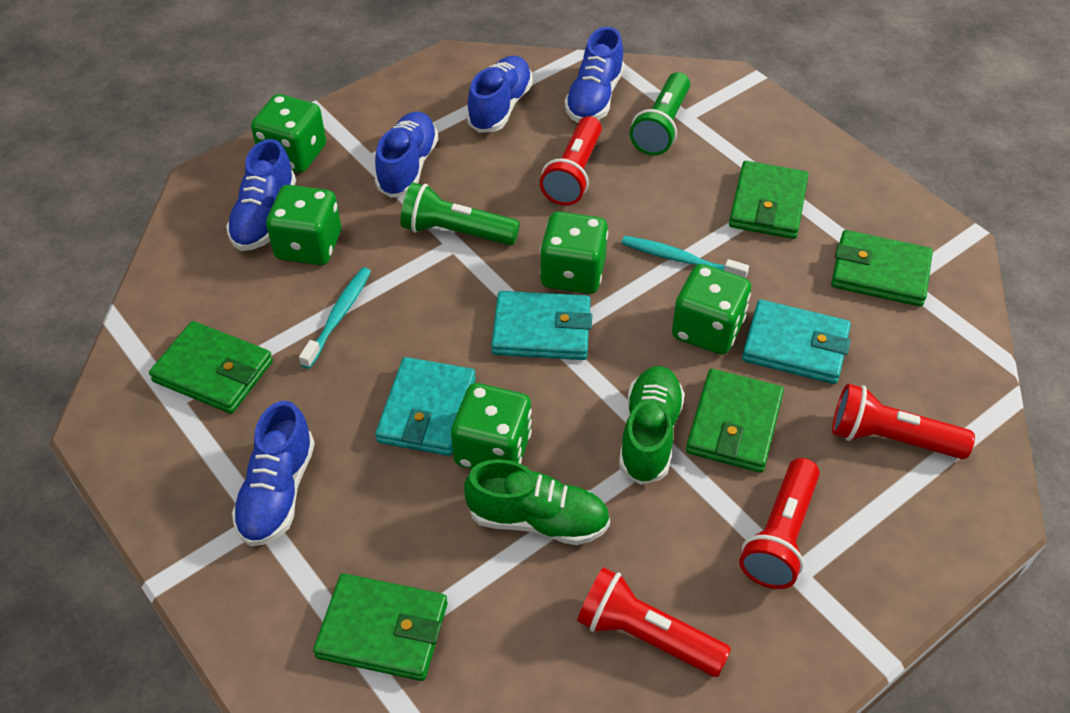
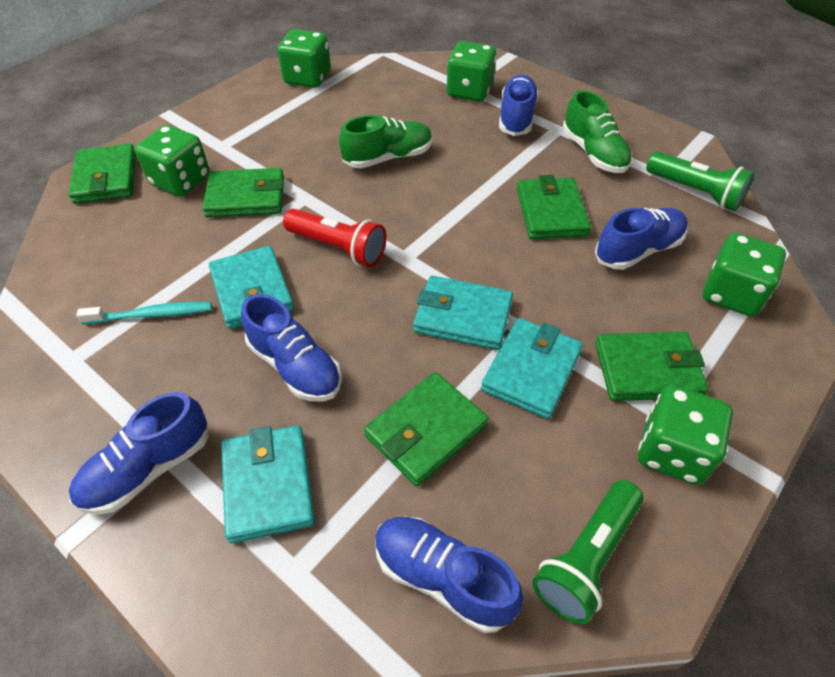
red flashlight: [540,116,602,206] [577,567,731,677] [739,458,820,589] [832,383,975,459] = 4 -> [283,209,386,267] = 1
turquoise toothbrush: [299,267,371,369] [622,236,749,278] = 2 -> [77,302,212,324] = 1
turquoise wallet: [375,357,476,456] [491,291,592,360] [742,300,851,384] = 3 -> [209,246,294,329] [221,425,315,543] [413,276,513,350] [481,318,583,419] = 4

